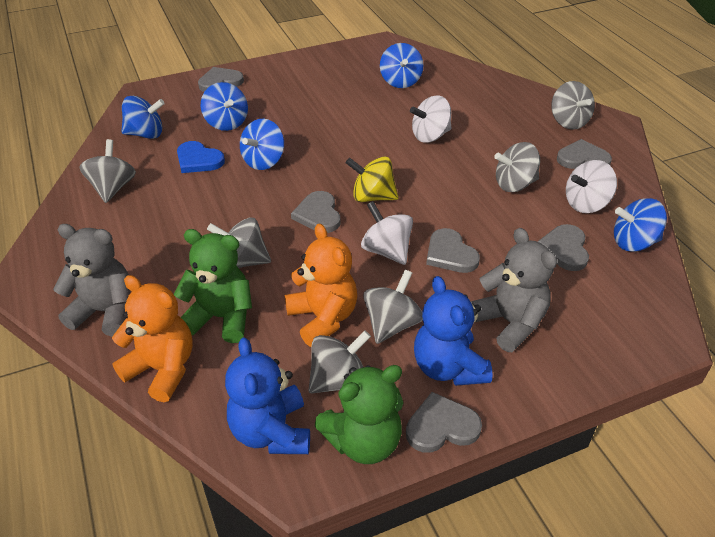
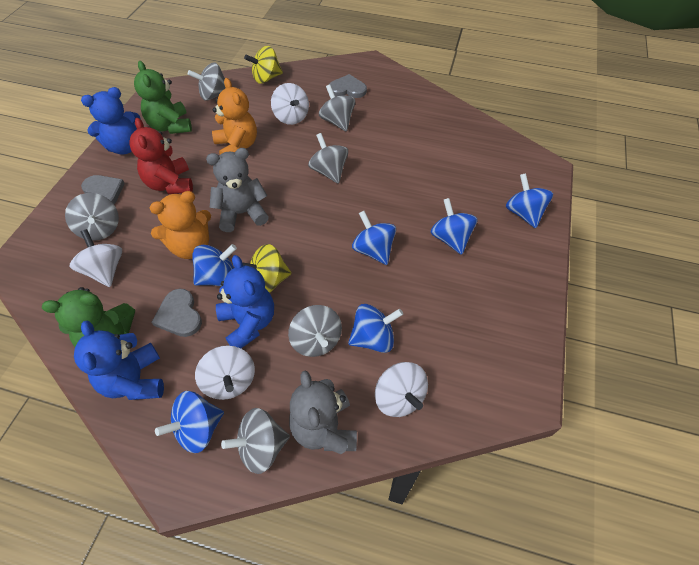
blue heart: [177,141,225,173] = 1 -> none = 0
blue spinning top: [121,96,165,139] [201,82,248,131] [240,119,284,170] [380,43,423,88] [614,198,667,252] = 5 -> [155,391,224,453] [192,244,237,286] [348,304,403,353] [352,211,396,265] [430,198,478,255] [506,173,553,228] = 6
blue teddy bear: [225,337,310,454] [414,276,493,386] = 2 -> [74,320,164,400] [81,87,141,155] [216,255,274,348] = 3
grey heart: [198,67,244,92] [291,191,340,233] [406,392,482,453] [426,228,480,273] [537,224,589,271] [557,139,612,169] = 6 -> [81,175,125,204] [151,288,202,337] [329,74,367,98] = 3
red teddy bear: none = 0 -> [129,118,193,194] = 1
white spinning top: [361,201,413,265] [410,95,452,143] [566,160,617,213] = 3 -> [70,229,122,287] [195,345,255,400] [271,83,309,125] [375,362,428,417] = 4
yellow spinning top: [346,157,399,202] = 1 -> [242,244,292,293] [244,46,283,83] = 2

